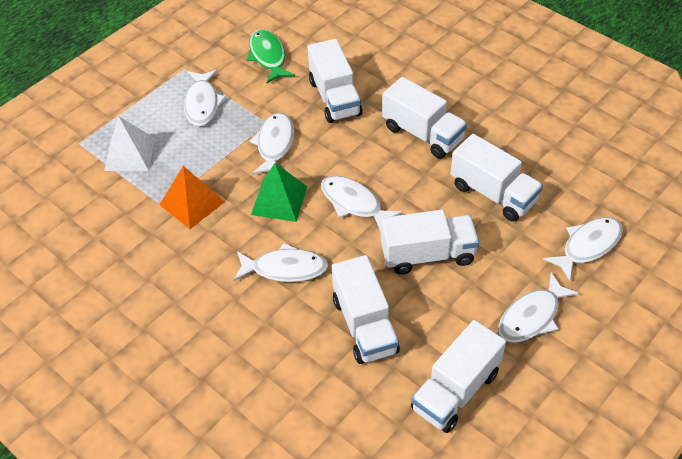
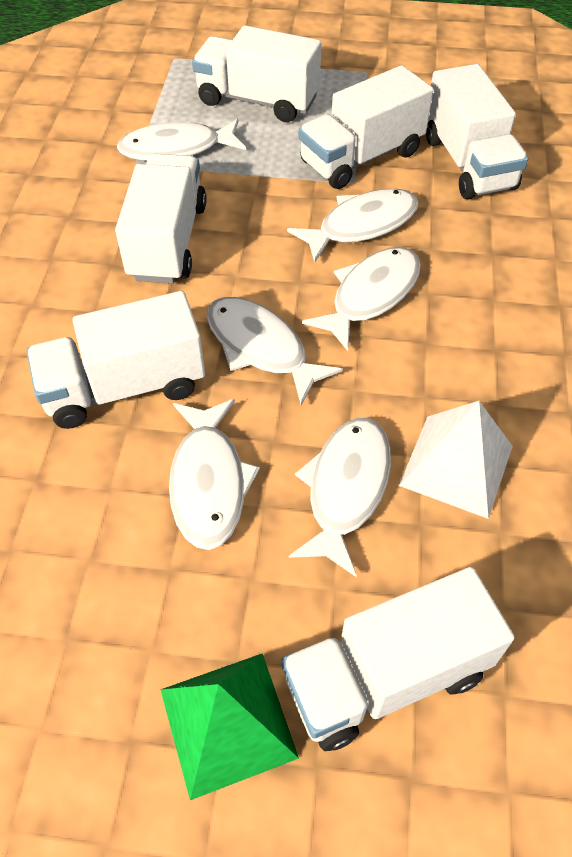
green fish: [247,29,295,83] = 1 -> none = 0
orange pyramid: [159,166,225,229] = 1 -> none = 0

